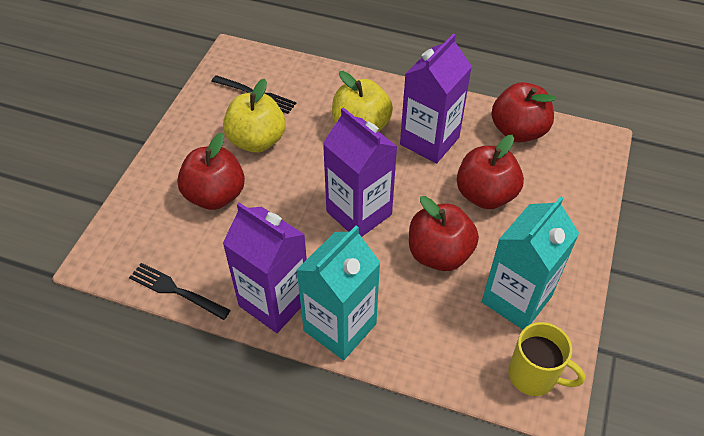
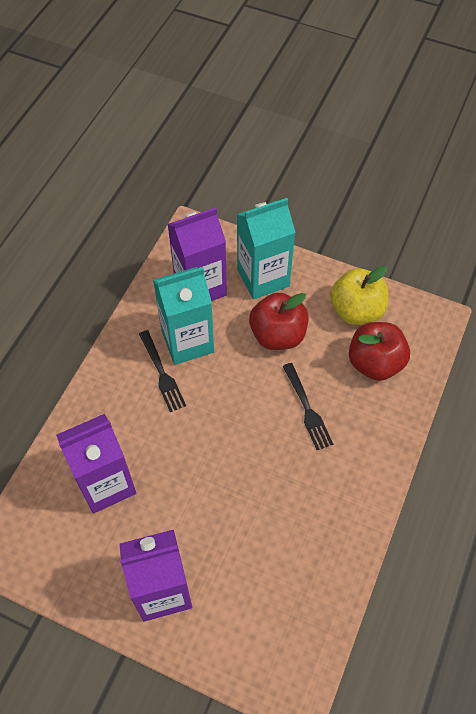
red apple: [177,133,245,210] [409,196,479,271] [457,135,524,209] [492,82,555,142] = 4 -> [249,293,309,350] [349,322,410,381] = 2
yellow apple: [223,79,286,153] [332,71,393,132] = 2 -> [330,266,388,325] = 1
yellow mug: [508,322,585,396] = 1 -> none = 0

